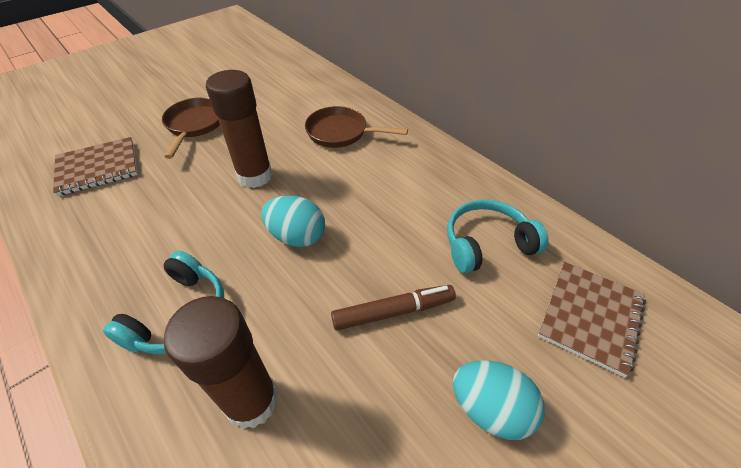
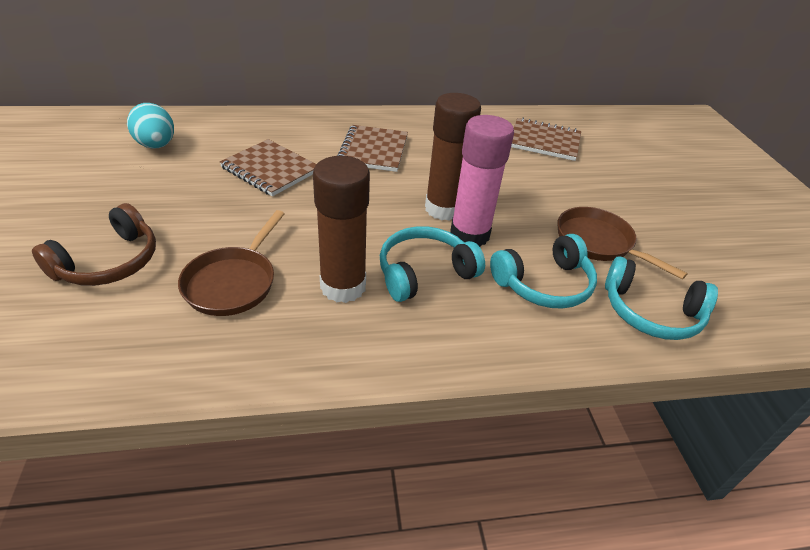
brown headphones: none = 0 -> [32,203,156,286] = 1
brown marker: [331,285,456,331] = 1 -> none = 0
brown notebook: [53,137,138,196] [538,262,646,377] = 2 -> [219,139,316,196] [337,125,408,172] [511,118,581,161] = 3
pink glue stick: none = 0 -> [450,115,514,247] = 1
turquoise egg: [261,196,325,247] [453,360,545,440] = 2 -> [127,103,174,149] = 1
turquoise headphones: [103,251,224,354] [447,199,549,273] = 2 -> [380,226,485,302] [490,234,597,309] [605,256,718,340] = 3

